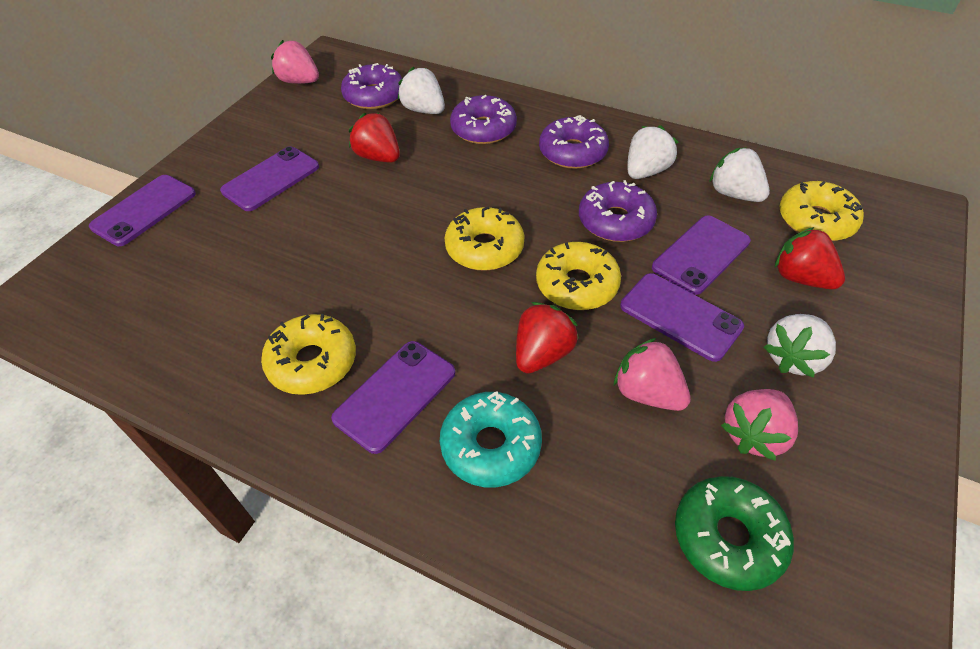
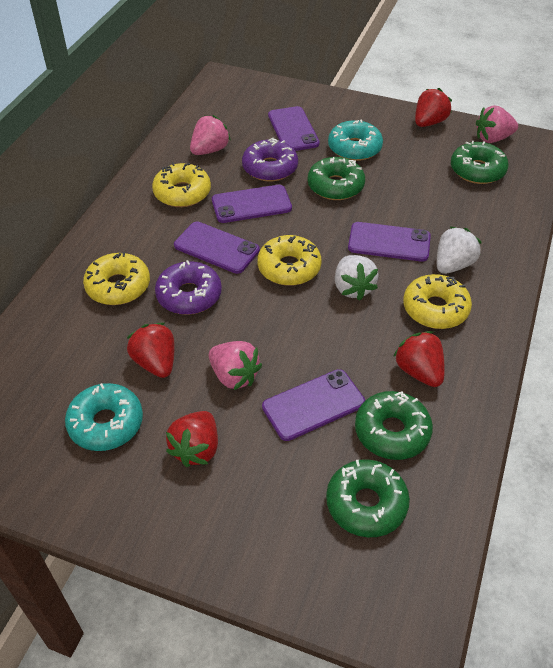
green donut: [675,476,794,591] = 1 -> [308,157,365,200] [326,459,410,537] [355,391,433,460] [451,140,509,184] = 4
purple donut: [341,63,402,110] [450,95,517,144] [539,115,609,169] [579,180,657,242] = 4 -> [155,260,222,315] [242,138,298,181] = 2
red strawberry: [349,113,400,162] [516,302,579,373] [775,227,845,289] = 3 -> [127,323,175,378] [166,411,218,467] [393,331,445,387] [415,88,452,127] = 4
turquoise donut: [440,391,542,487] = 1 -> [65,383,143,451] [328,119,383,161] = 2
white strawberry: [398,67,445,114] [627,125,678,179] [709,147,770,202] [764,314,836,377] = 4 -> [335,255,378,301] [437,226,482,274] = 2

